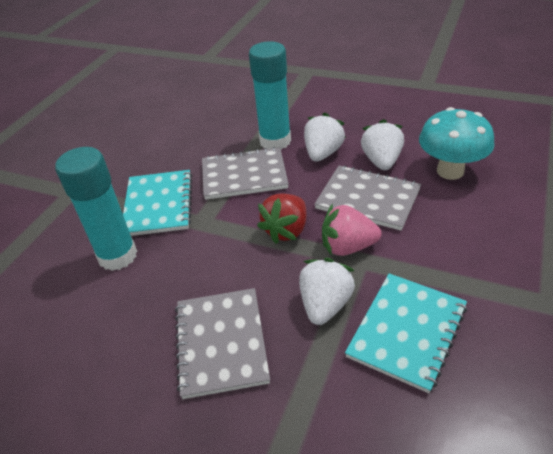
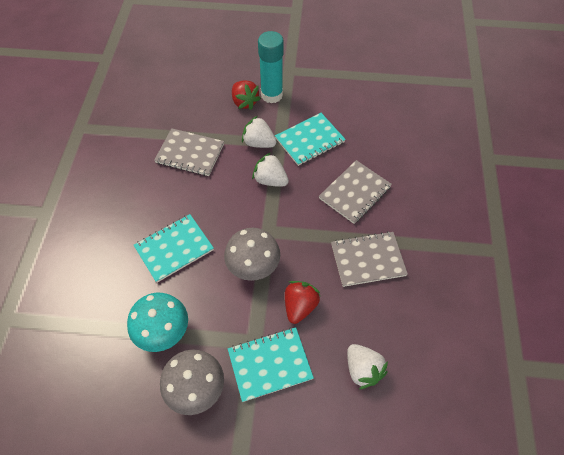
grey mushroom: none = 0 -> [160,349,224,415] [224,228,280,281] = 2
pink strawberry: [322,204,382,256] = 1 -> none = 0
red strawberry: [257,193,307,244] = 1 -> [232,80,261,110] [285,281,320,324] = 2
turquoise glue stick: [55,147,137,271] [249,41,291,150] = 2 -> [258,31,284,103] = 1
turquoise notebook: [123,170,192,236] [345,273,467,393] = 2 -> [134,214,214,283] [228,327,314,402] [275,113,346,166] = 3

